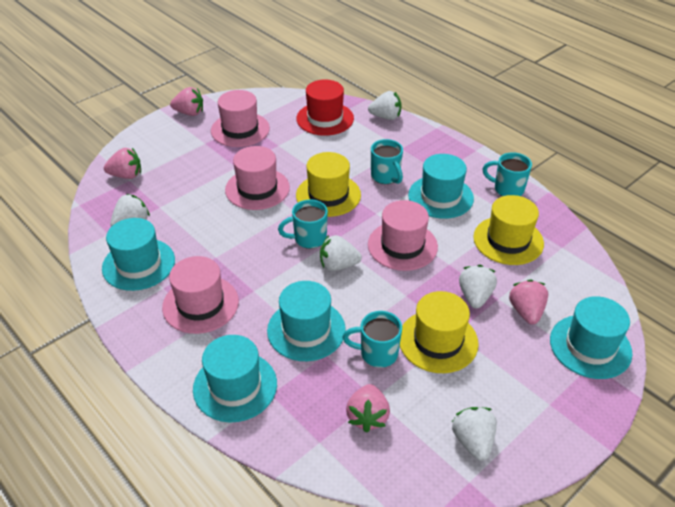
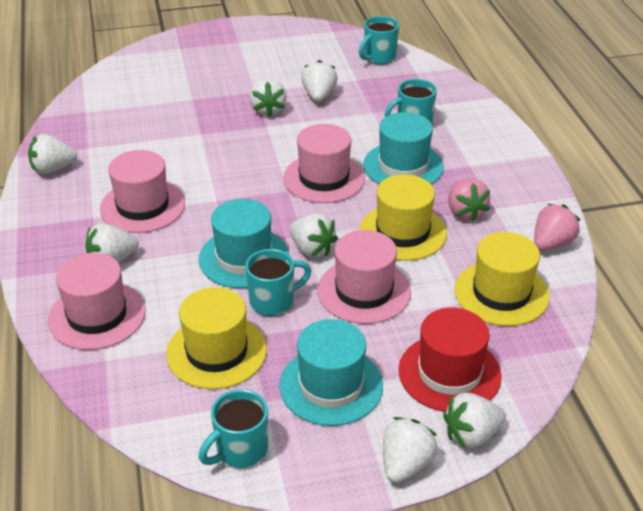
pink strawberry: [104,148,141,179] [170,87,203,116] [346,384,390,433] [509,279,548,325] = 4 -> [448,179,490,222] [534,204,580,251] = 2
turquoise hat: [102,218,175,291] [193,335,277,423] [267,281,346,361] [408,154,474,219] [550,296,632,379] = 5 -> [199,199,289,288] [279,319,383,426] [363,112,444,184] = 3
white strawberry: [110,194,150,227] [320,235,362,271] [368,91,402,120] [452,407,497,461] [459,265,497,308] = 5 -> [28,134,77,174] [85,223,139,263] [249,79,287,117] [290,214,338,258] [301,60,338,102] [383,417,438,483] [443,393,506,448] = 7

